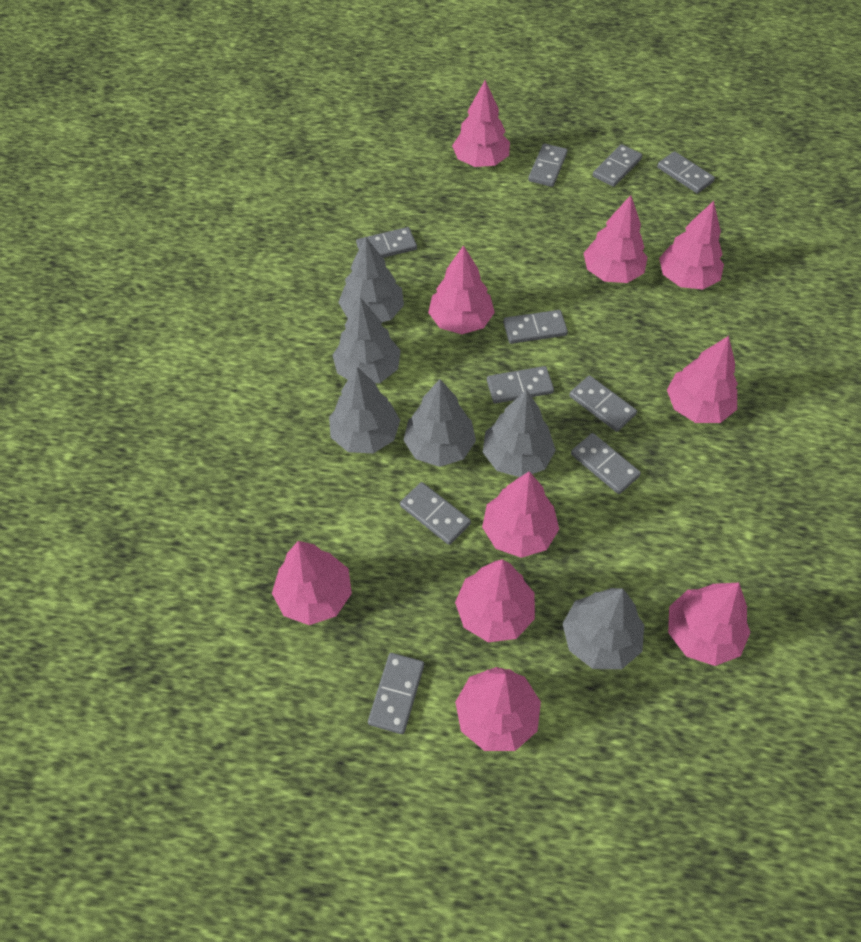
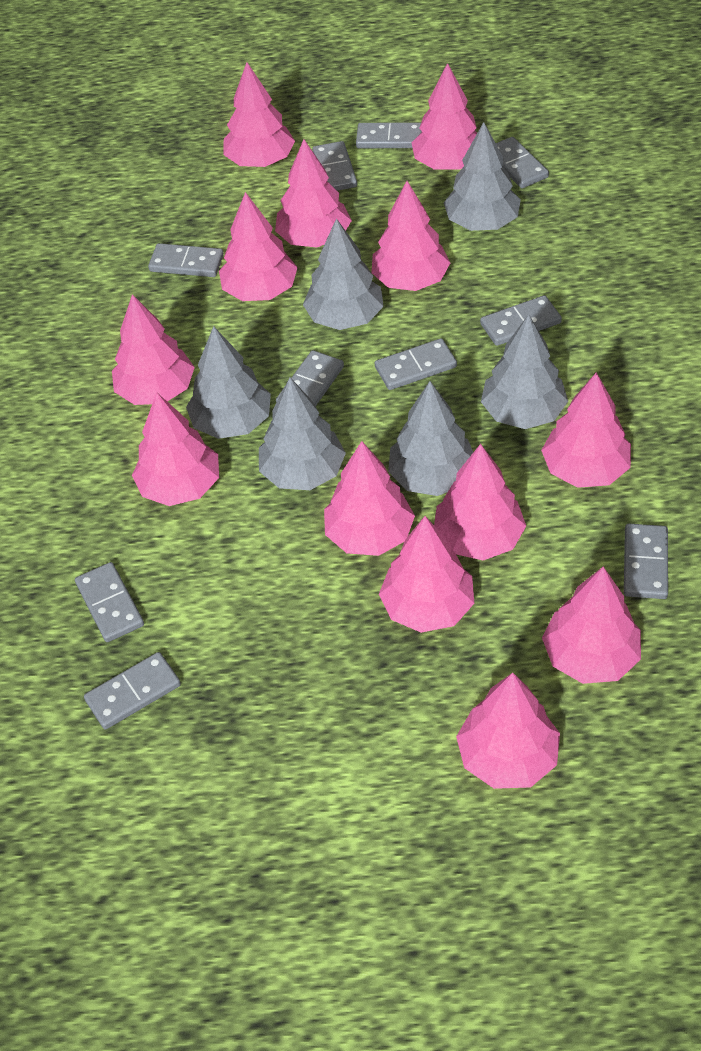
pink tree: [272,541,352,625] [428,245,495,334] [452,80,510,167] [455,559,535,642] [455,667,541,751] [482,471,559,558] [583,195,648,283] [659,201,724,289] [667,336,738,423] [668,583,750,666] = 10 -> [112,294,195,405] [132,392,219,506] [219,192,298,301] [224,62,295,167] [275,139,352,248] [324,441,415,556] [372,181,450,291] [379,516,474,633] [411,63,477,169] [434,444,526,560] [456,673,560,789] [541,372,631,488] [542,567,641,684] = 13

